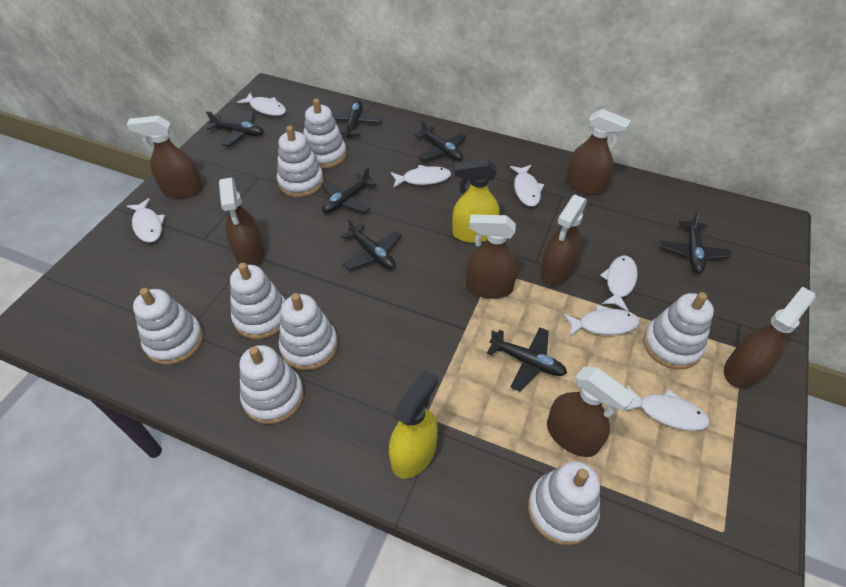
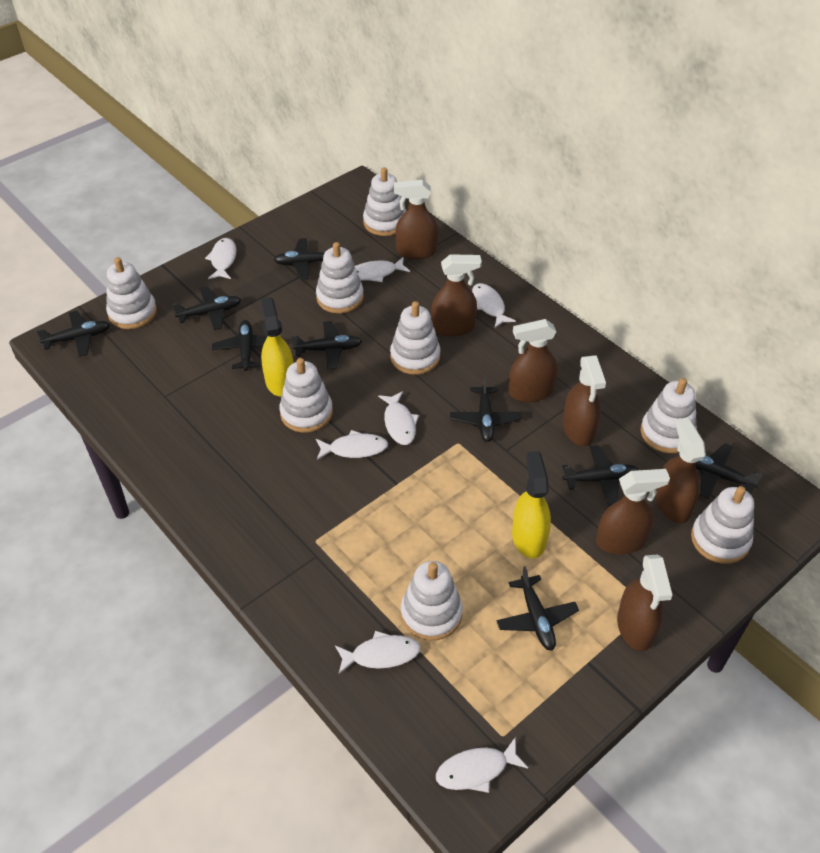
black plane: [206,111,264,146] [321,167,377,213] [332,100,382,137] [341,218,402,270] [415,119,466,161] [487,327,567,392] [660,211,732,273] = 7 -> [36,311,110,357] [172,286,241,330] [212,320,267,371] [274,238,333,280] [291,321,362,370] [450,375,522,442] [496,566,579,651] [562,445,638,506] [695,443,763,499] = 9

